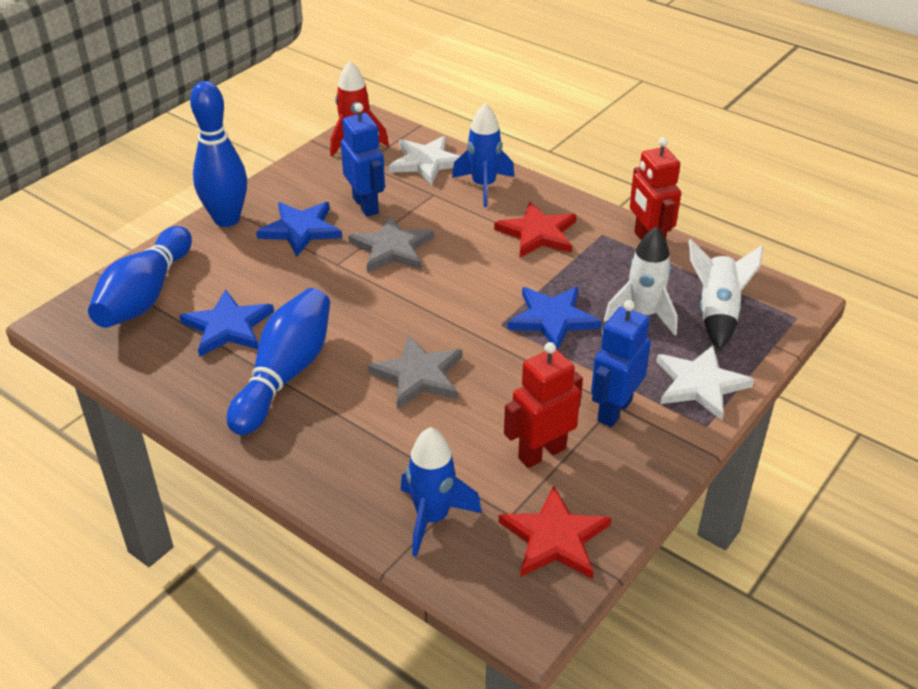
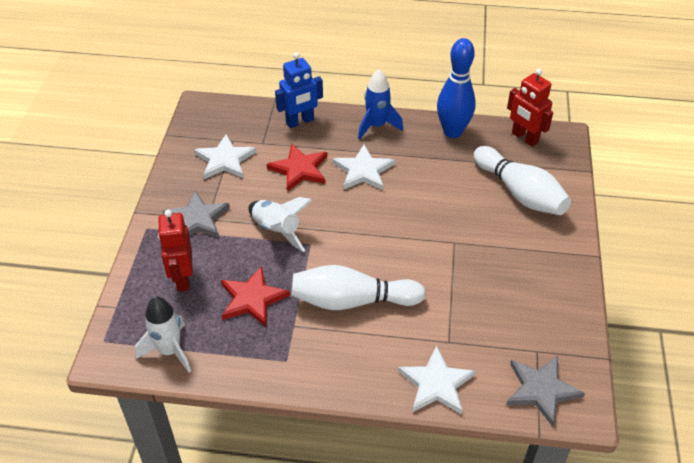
blue bowling pin: [88,226,192,328] [190,81,247,227] [227,288,330,435] = 3 -> [437,38,476,138] = 1
blue robot: [341,103,385,217] [591,300,651,427] = 2 -> [275,52,323,128] = 1
blue rocket: [401,427,482,557] [452,103,514,207] = 2 -> [358,70,403,140] = 1
blue star: [179,289,274,357] [256,202,342,257] [507,287,601,350] = 3 -> none = 0
red rocket: [330,61,389,156] = 1 -> none = 0
white bowling pin: none = 0 -> [292,265,426,310] [474,146,571,215] = 2
white star: [389,136,460,185] [656,345,755,421] = 2 -> [194,134,257,179] [333,145,395,190] [398,346,476,414] = 3

